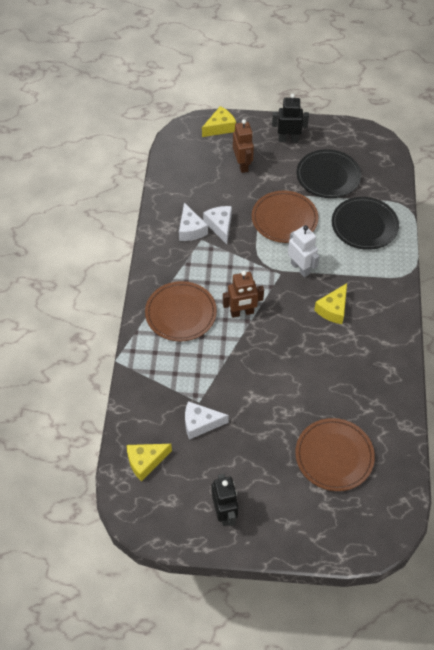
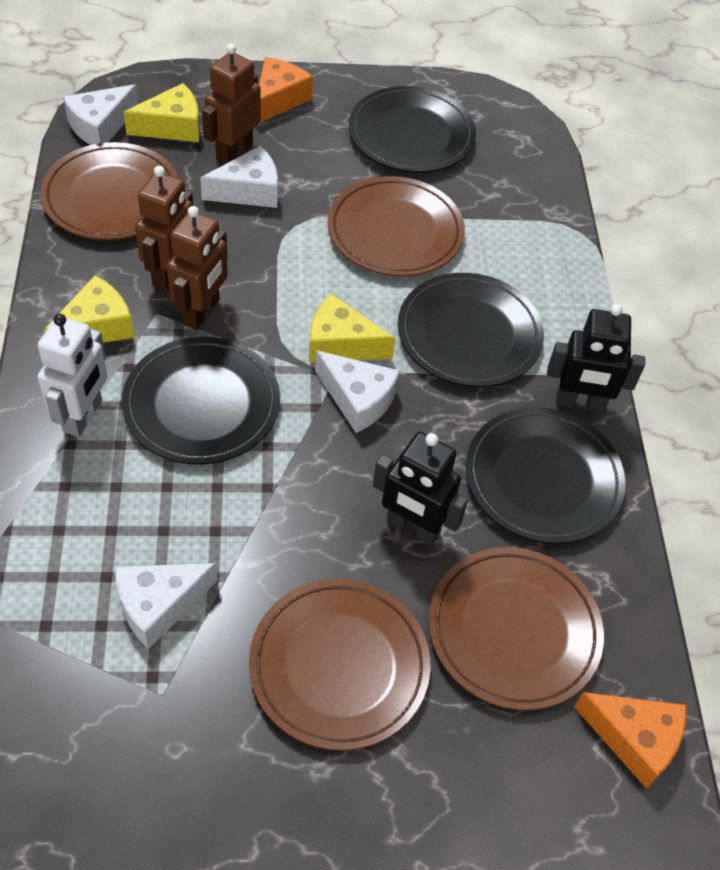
black plate: [297,149,361,198] [332,197,399,250] = 2 -> [122,337,280,465] [349,86,476,173] [398,273,544,387] [466,407,626,544] = 4
brown plate: [145,281,217,342] [252,191,318,243] [295,418,375,491] = 3 -> [40,142,179,240] [249,579,430,751] [328,176,465,276] [429,547,604,710] = 4
brown robot: [223,271,264,318] [233,119,254,173] = 2 -> [135,166,193,290] [167,206,228,330] [202,43,261,165] = 3
orange cheese: none = 0 -> [259,57,313,123] [574,692,687,789] = 2
white cheese: [179,203,208,241] [185,401,229,440] [203,206,232,244] = 3 -> [63,84,138,145] [115,563,218,649] [200,146,278,208] [315,350,400,433] = 4

